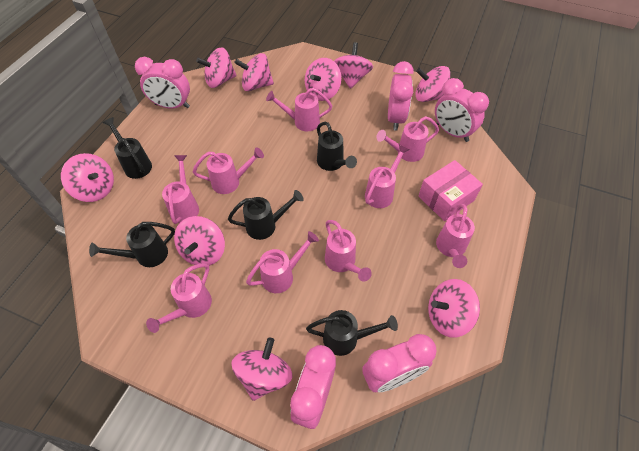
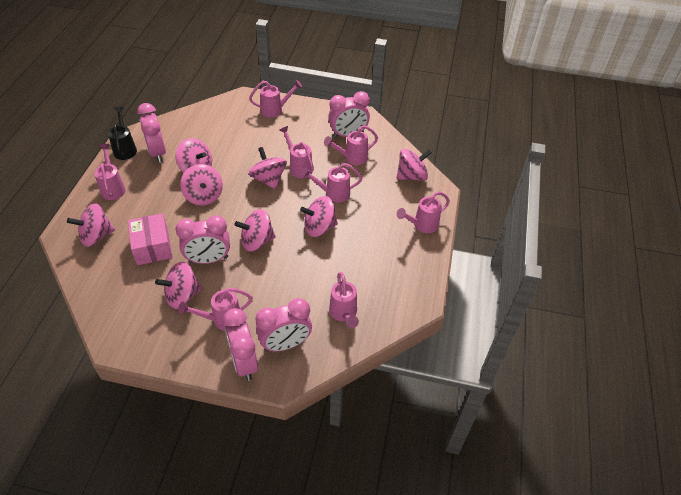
black watering can: [89,222,175,267] [103,117,152,179] [228,190,304,240] [306,310,398,356] [317,122,357,171] = 5 -> [108,107,137,160] = 1
pink spinning top: [61,153,114,202] [174,216,225,266] [196,47,237,88] [231,337,292,401] [234,53,274,91] [305,58,342,101] [334,42,373,89] [415,66,450,102] [428,279,480,338] = 9 -> [67,204,115,247] [155,262,202,309] [175,138,212,173] [180,164,223,206] [235,209,276,252] [249,147,287,190] [300,196,338,237] [397,149,432,181] = 8
pink watering can: [146,263,212,333] [162,155,199,224] [193,147,264,194] [246,231,319,293] [266,88,332,131] [325,220,372,282] [365,144,410,208] [377,116,439,162] [436,204,475,268] = 9 -> [94,144,126,200] [178,288,253,331] [249,80,302,118] [280,126,314,178] [301,163,363,203] [324,125,378,165] [329,272,359,328] [397,191,450,233] = 8

